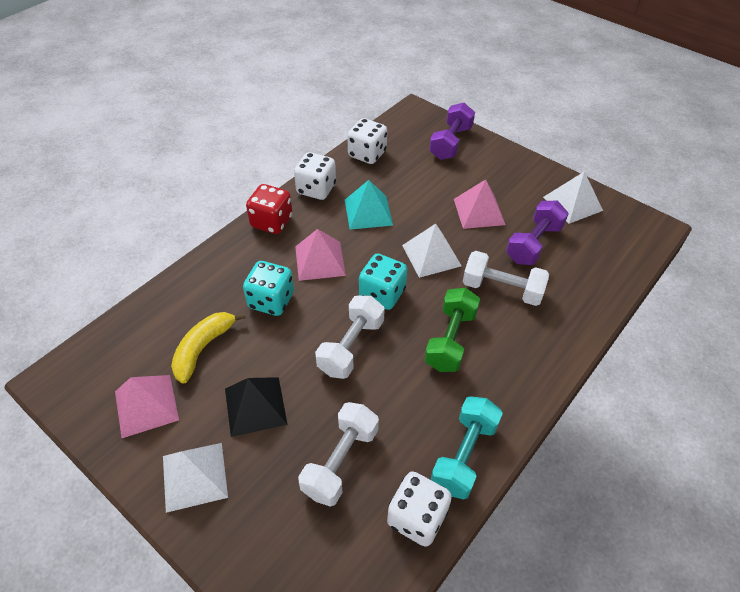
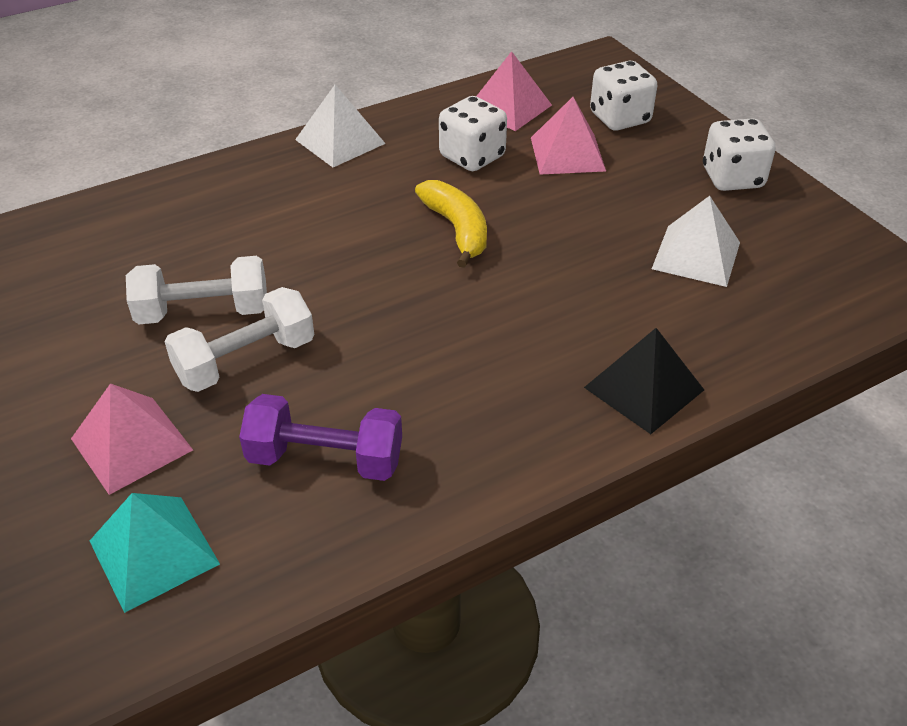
green dumbbell: [424,288,480,372] = 1 -> none = 0
purple dumbbell: [429,103,475,160] [506,201,569,265] = 2 -> [239,394,402,481] = 1
red dice: [246,184,293,234] = 1 -> none = 0
turquoise dice: [243,261,294,316] [359,253,407,310] = 2 -> none = 0
turquoise dumbbell: [431,396,503,499] = 1 -> none = 0
white dumbbell: [298,402,379,507] [315,296,385,379] [463,251,549,306] = 3 -> [126,256,267,324] [164,287,314,392] = 2
white pyramid: [163,443,228,513] [402,224,462,278] [543,171,603,224] = 3 -> [295,85,386,167] [652,196,740,287] = 2

